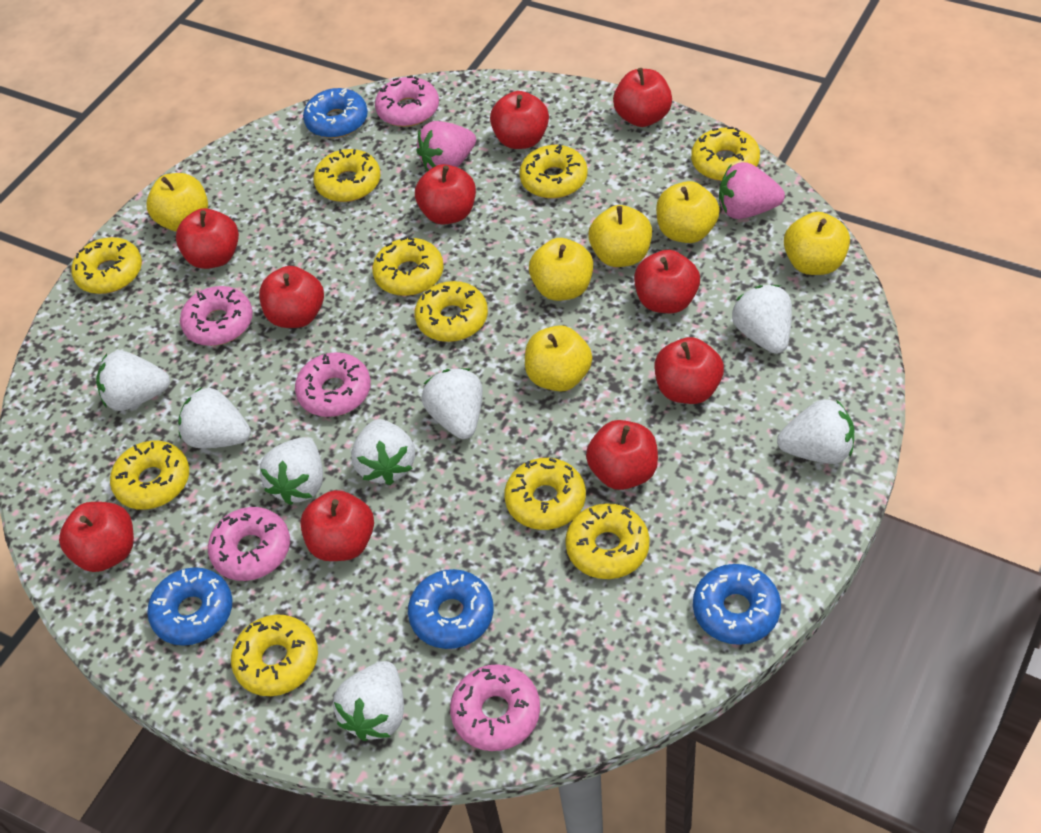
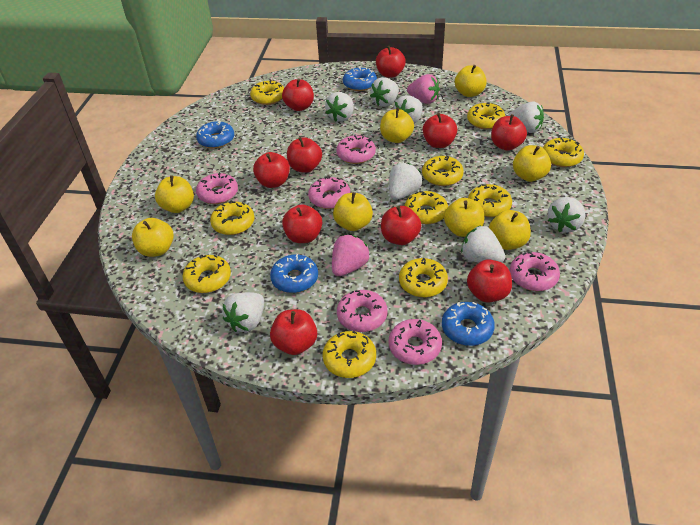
pink donut: [180,286,253,346] [208,507,290,581] [295,352,371,417] [375,76,439,127] [450,664,540,751] = 5 -> [196,172,238,204] [308,176,351,209] [336,134,376,164] [337,290,388,332] [389,319,442,365] [509,252,560,291] = 6
yellow apple: [147,173,208,232] [525,325,592,392] [529,238,593,301] [588,205,652,267] [656,181,720,243] [784,212,850,275] = 6 -> [132,218,174,257] [155,175,194,213] [333,192,373,231] [380,108,414,143] [444,198,484,237] [455,65,486,97] [489,210,531,250] [513,145,551,182] = 8

